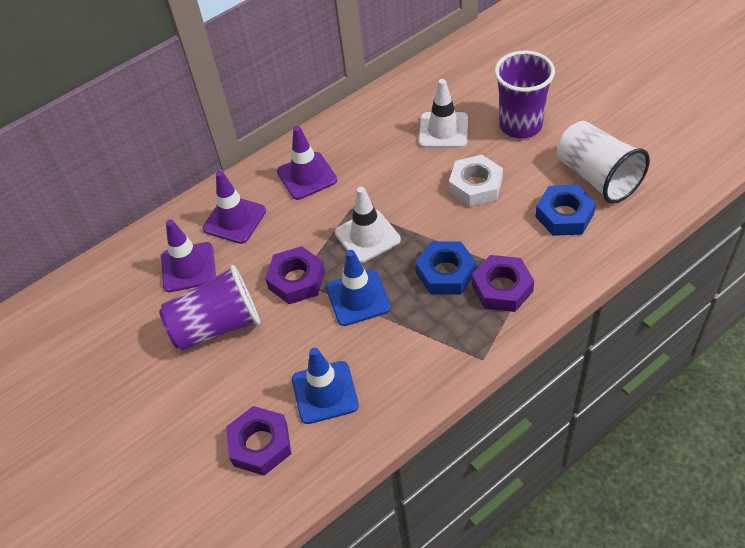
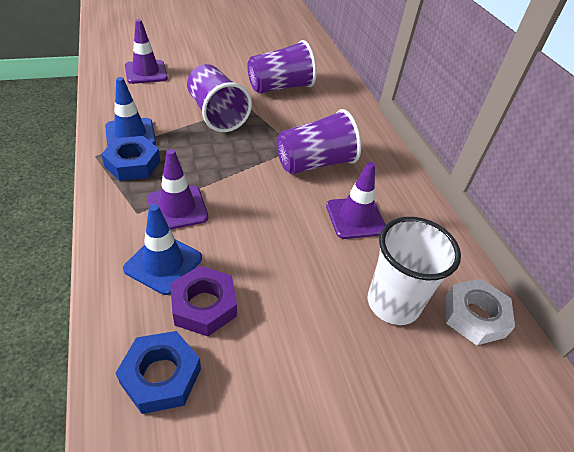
purple cup: [159,265,260,351] [494,51,555,138] = 2 -> [187,64,252,132] [247,40,317,94] [277,109,361,174] = 3
purple nut: [226,406,291,476] [265,246,325,304] [472,255,534,312] = 3 -> [170,266,237,336] = 1
white traffic cone: [335,187,401,263] [419,79,468,148] = 2 -> none = 0

